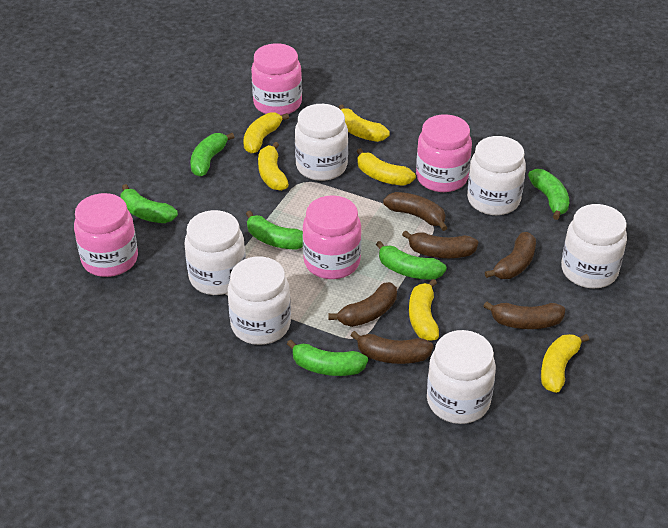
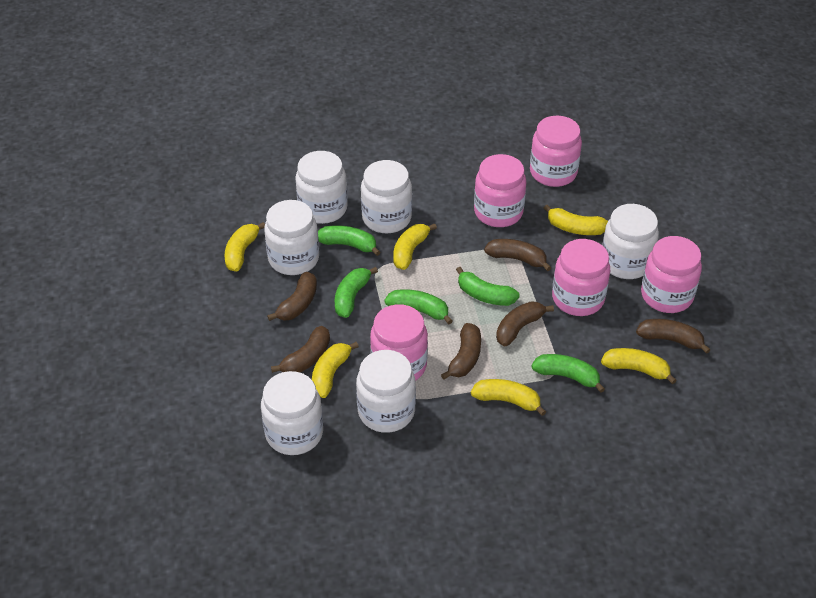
green banana: [121,184,178,223] [191,133,234,177] [246,211,303,250] [287,340,368,376] [376,241,447,280] [528,169,569,220] = 6 -> [318,225,381,256] [335,267,378,318] [384,290,453,324] [456,267,520,306] [532,354,605,393] = 5
pink jar: [74,193,138,277] [251,43,302,115] [303,195,362,279] [416,114,472,192] = 4 -> [370,304,428,381] [474,154,527,227] [530,116,582,187] [552,239,610,316] [641,236,702,313] = 5

